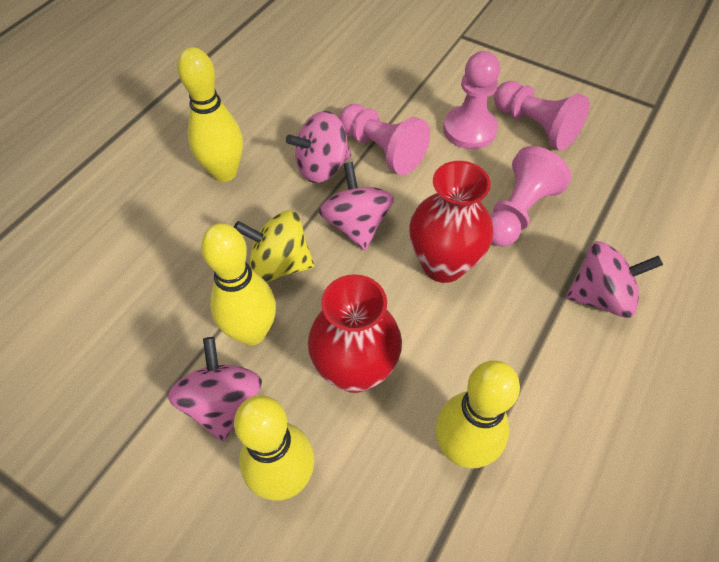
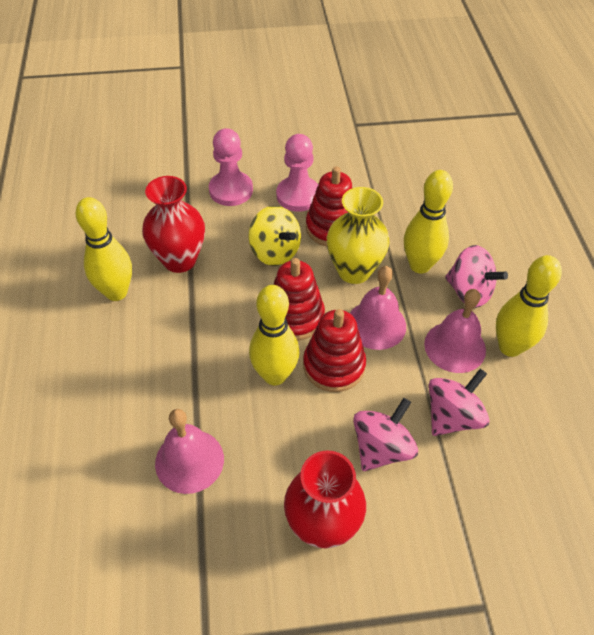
pink bell: none = 0 -> [155,409,224,494] [350,266,406,350] [424,289,486,373] = 3
pink pawn: [339,104,430,175] [443,51,500,149] [490,146,571,247] [494,81,590,151] = 4 -> [209,128,253,206] [276,134,318,212] = 2
pink spinning top: [167,337,262,442] [286,111,352,183] [319,162,394,250] [566,241,663,318] = 4 -> [353,398,418,471] [429,369,490,436] [445,245,508,308] = 3
red stacking toy: none = 0 -> [273,258,325,341] [303,309,366,392] [306,166,352,247] = 3
yellow vase: none = 0 -> [327,187,390,284] = 1

